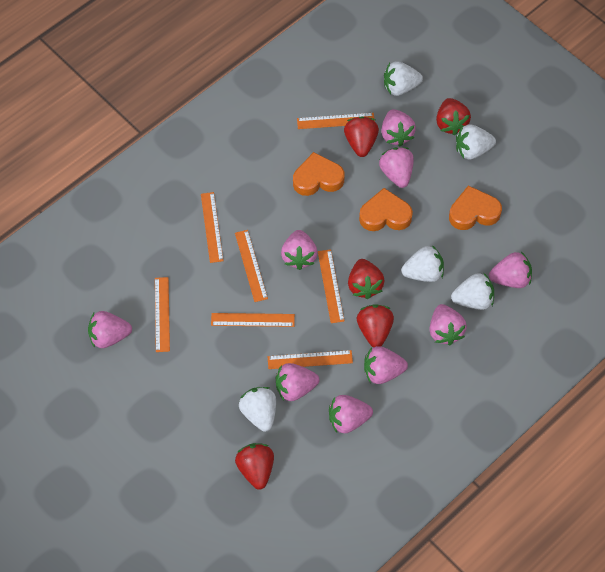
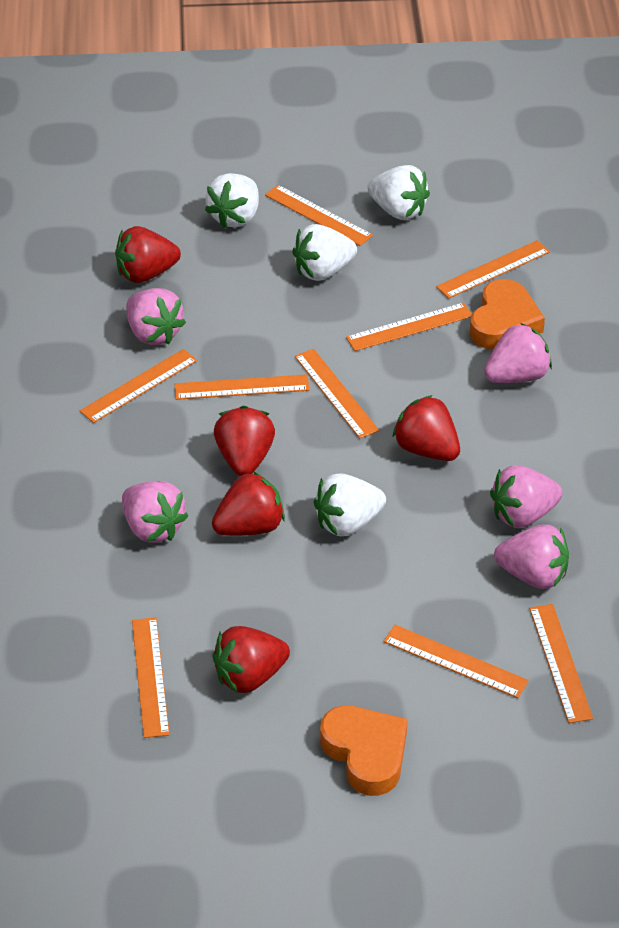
orange heart: [293,152,345,196] [359,188,413,231] [449,185,502,230] = 3 -> [320,705,408,796] [470,279,545,349] = 2
orange ruler: [155,277,170,352] [201,192,224,263] [211,313,295,327] [235,230,268,302] [268,350,353,369] [297,113,375,129] [318,249,344,323] = 7 -> [80,349,197,423] [132,617,170,738] [174,374,309,400] [265,185,373,246] [295,349,379,439] [346,303,471,351] [383,625,529,698] [436,240,550,299] [529,604,593,723] = 9
pink strawberry: [88,311,132,348] [276,363,320,401] [281,230,318,270] [329,395,373,433] [364,346,408,384] [379,147,414,188] [381,109,416,147] [430,304,467,345] [489,252,532,288] = 9 -> [122,481,188,543] [126,288,186,345] [484,323,552,383] [490,465,563,528] [494,525,569,589] = 5
white strawberry: [239,387,276,432] [384,61,423,96] [401,245,444,282] [451,272,494,310] [456,124,496,160] = 5 -> [205,173,259,228] [292,224,357,281] [314,473,386,536] [367,165,430,220] = 4

